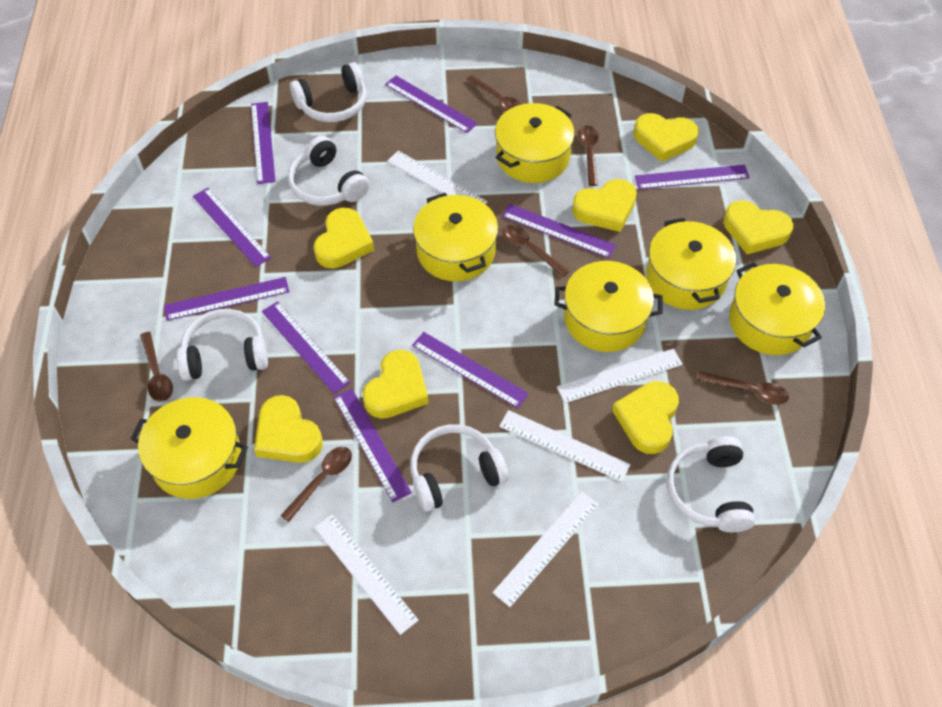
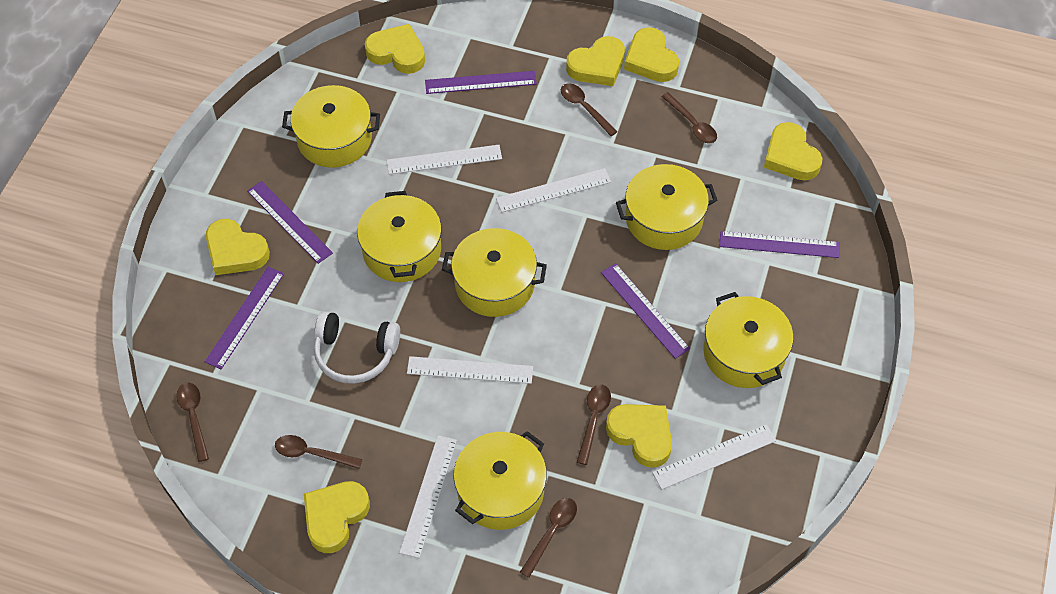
purple ruler: [164,277,289,321] [193,188,271,267] [251,102,276,184] [262,301,350,394] [333,389,412,503] [385,76,478,133] [412,332,529,408] [502,204,616,258] [635,165,750,190] = 9 -> [205,267,284,369] [247,181,333,264] [425,71,537,94] [601,263,690,359] [720,231,839,258] = 5
white headphones: [177,309,268,381] [288,136,369,206] [290,62,366,122] [410,424,509,512] [667,436,755,532] = 5 -> [314,311,400,384] = 1

